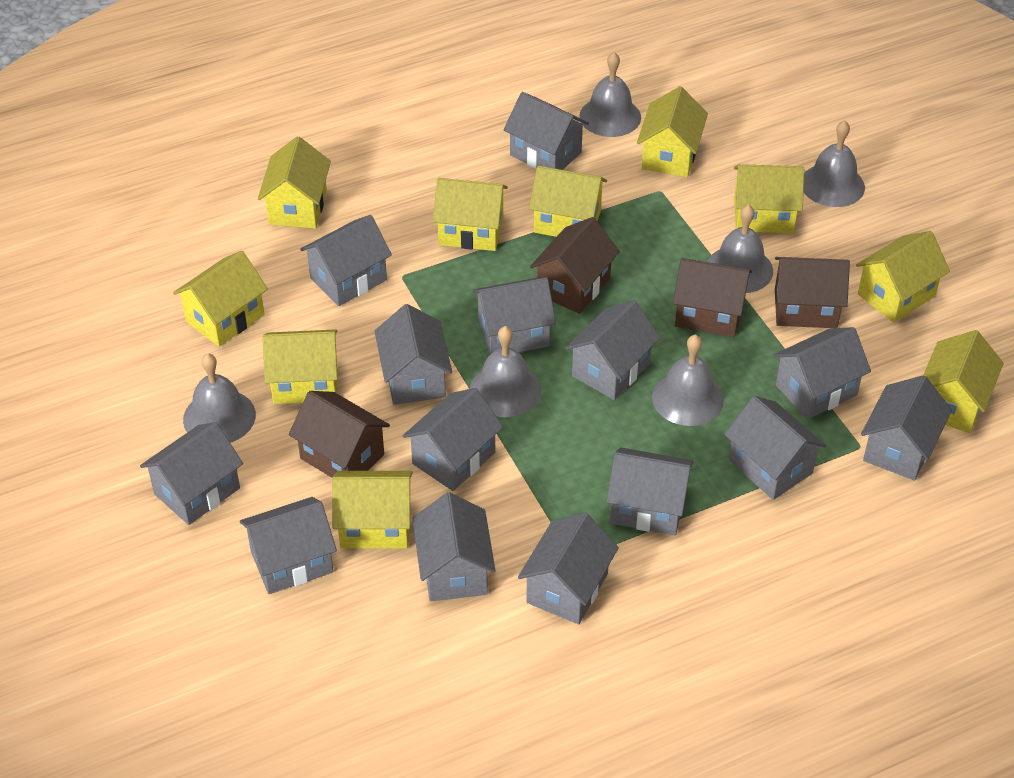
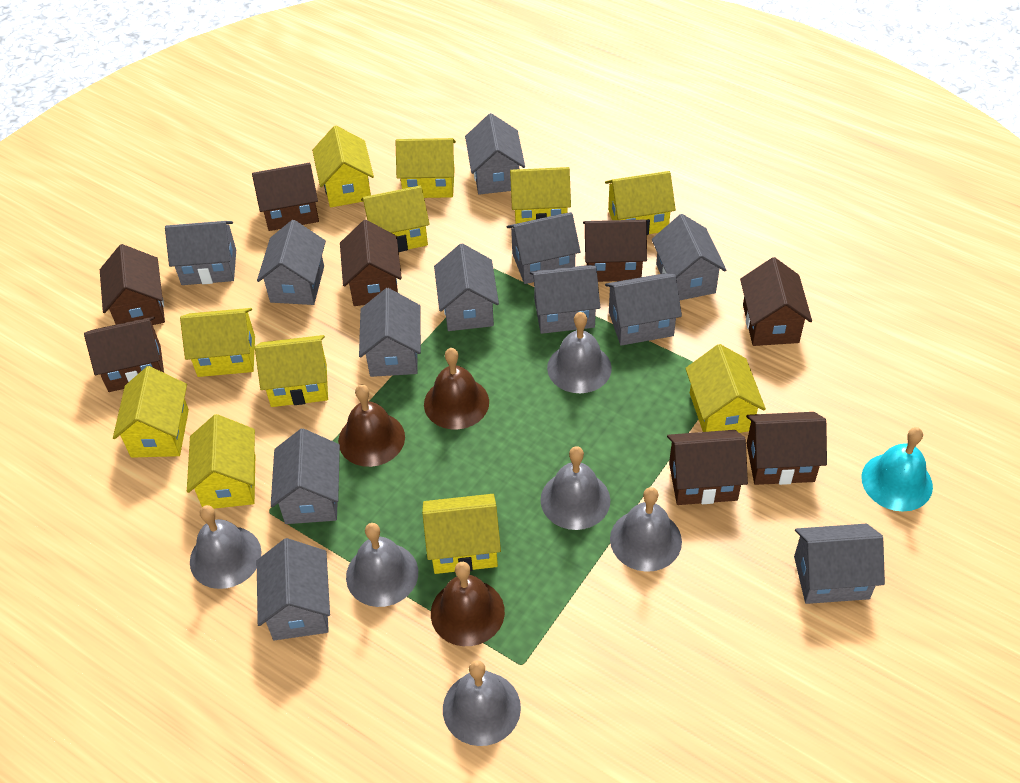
brown bell: none = 0 -> [338,384,405,467] [424,348,489,429] [431,562,505,646] = 3
brown house: [289,391,390,478] [530,217,620,314] [673,258,752,337] [775,257,850,328] = 4 -> [84,316,164,392] [100,244,165,325] [252,163,319,231] [340,220,402,306] [583,220,647,282] [667,430,748,505] [740,257,812,346] [746,412,827,485] = 8
grey house: [140,422,243,525] [240,497,337,594] [300,215,392,306] [374,304,452,405] [403,388,503,491] [412,492,496,601] [472,277,556,355] [504,92,589,170] [518,513,619,624] [565,300,660,400] [606,448,694,535] [724,396,826,500] [773,327,871,419] [861,375,952,481] = 14 -> [165,221,236,285] [257,220,326,305] [257,538,330,640] [271,428,340,524] [359,288,421,377] [434,243,499,331] [465,113,525,195] [507,212,581,284] [530,265,600,334] [605,273,682,346] [652,214,726,300] [794,524,885,604] = 12
turquoise bell: none = 0 -> [861,427,933,511] = 1
yellow house: [173,251,268,347] [258,136,331,228] [262,329,338,404] [332,471,413,549] [433,178,508,251] [529,166,607,237] [637,86,708,177] [734,164,804,233] [856,231,950,323] [923,330,1004,433] = 10 -> [113,366,189,458] [180,308,255,377] [187,414,255,509] [255,335,328,407] [312,125,374,208] [361,186,430,252] [396,138,456,198] [422,494,501,574] [510,167,571,224] [605,171,676,235] [685,344,766,433] = 11

